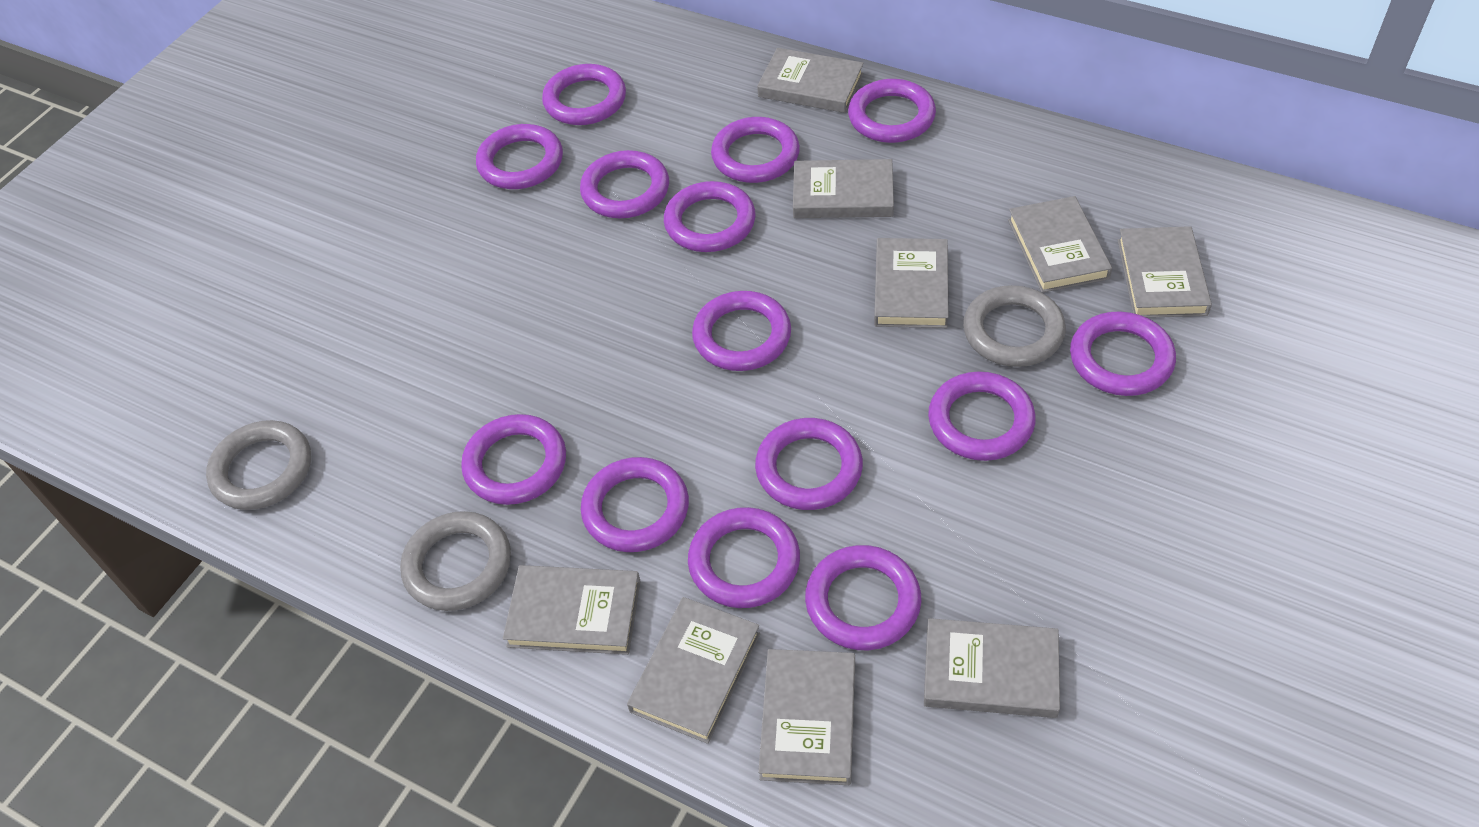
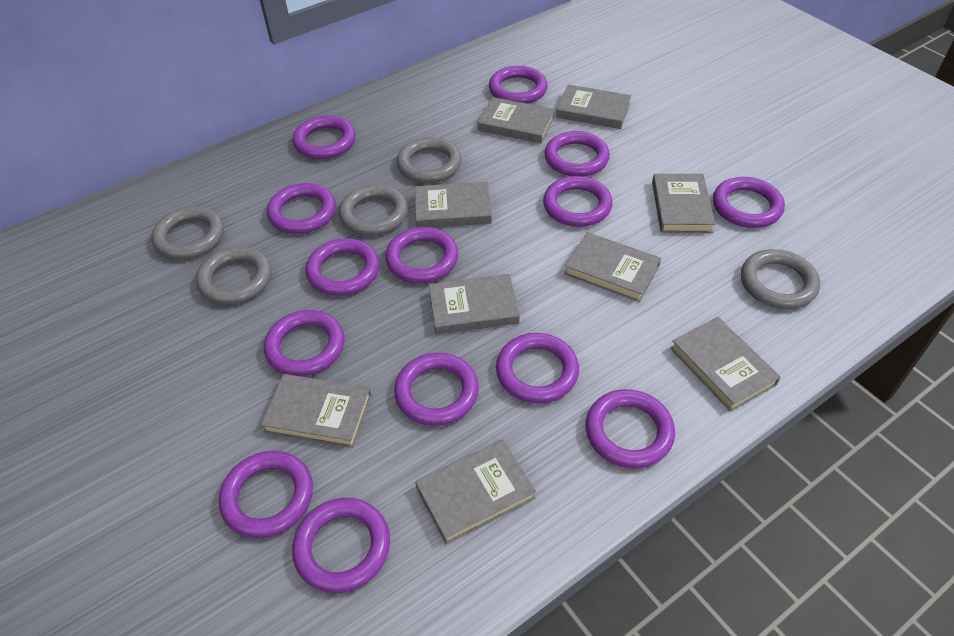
grey ring: [206,420,311,510] [400,511,511,611] [963,285,1066,367] = 3 -> [152,206,224,260] [196,247,271,305] [339,185,408,236] [397,137,462,183] [741,249,820,309] = 5

